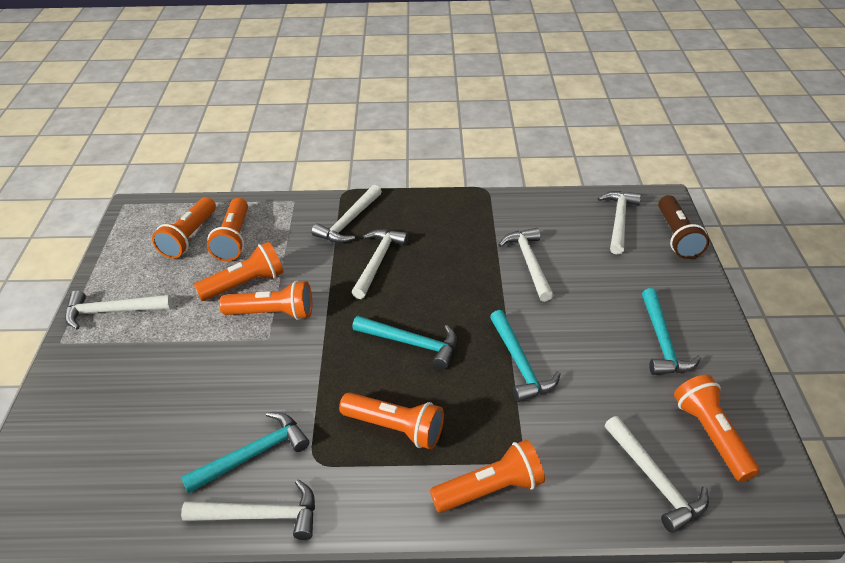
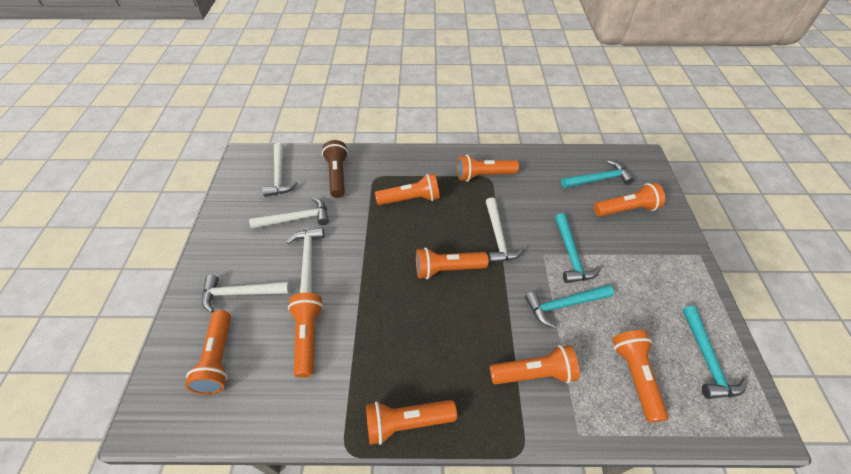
orange flashlight: [152,197,216,259] [194,242,284,301] [207,198,248,261] [219,281,312,320] [339,392,444,449] [430,440,545,513] [674,375,760,482] = 7 -> [185,310,231,395] [288,293,323,378] [366,400,457,445] [375,174,440,205] [416,248,489,279] [457,155,519,182] [490,345,580,385] [594,183,665,217] [612,330,669,423] = 9
white hammer: [65,290,172,330] [181,480,315,540] [311,185,382,243] [351,229,408,299] [499,228,554,302] [598,191,641,255] [605,416,709,533] = 7 -> [202,275,290,312] [249,197,329,229] [262,143,297,197] [286,228,324,293] [486,198,524,264] = 5

